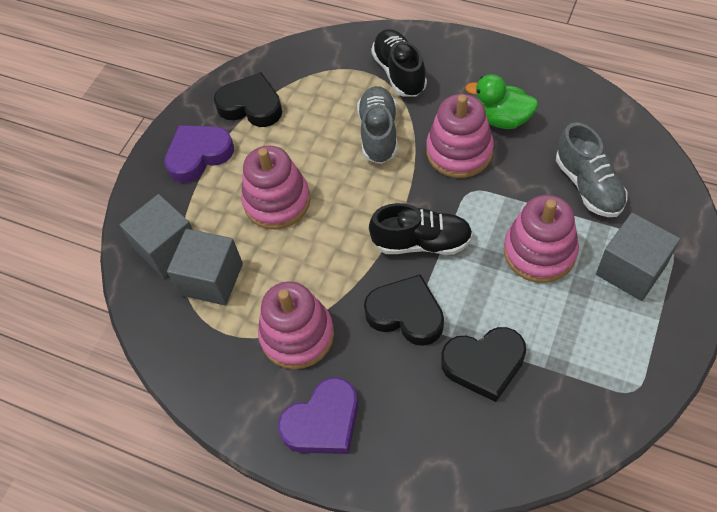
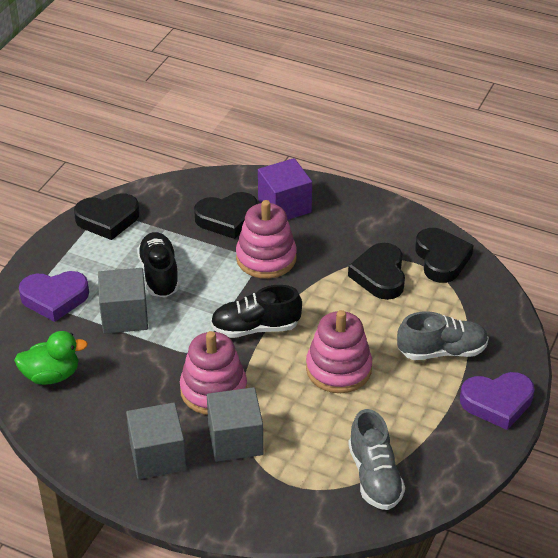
black heart: [214,72,282,127] [364,274,444,346] [441,327,526,402] = 3 -> [74,193,139,240] [194,192,258,239] [348,243,405,300] [415,228,474,283] = 4
pink stacking toy: [241,145,311,229] [258,281,334,369] [426,94,494,178] [504,195,579,283] = 4 -> [180,331,247,415] [236,200,297,279] [306,310,372,393] = 3
purple cube: none = 0 -> [258,158,312,220] = 1

